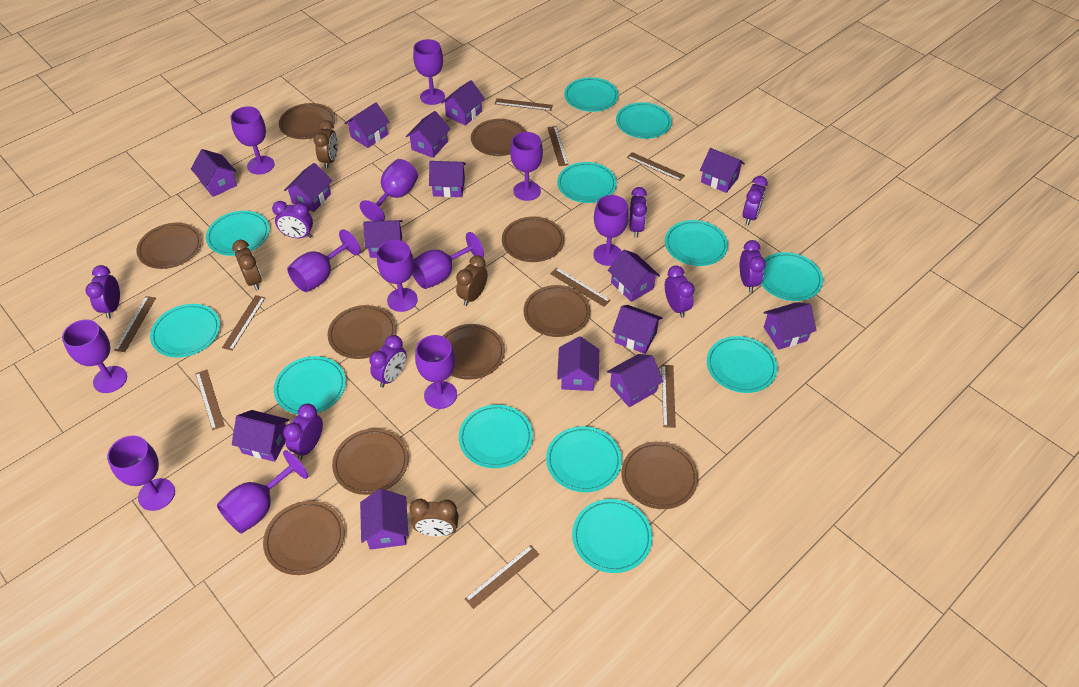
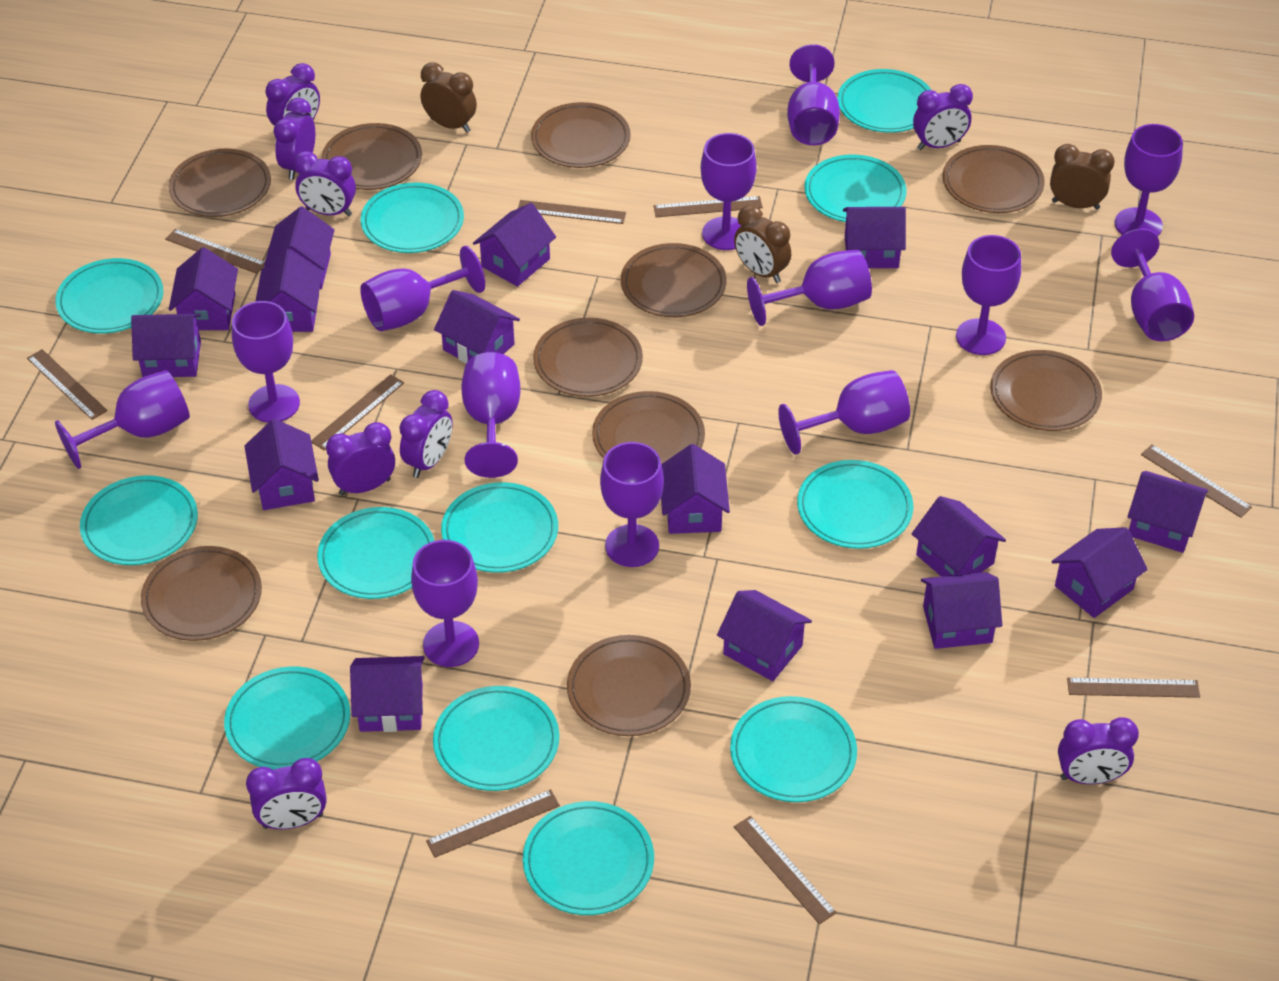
brown clock: [232,240,262,290] [314,120,338,169] [409,499,458,536] [456,255,488,306] = 4 -> [420,62,477,133] [734,205,791,283] [1050,144,1115,210] = 3
purple goblet: [62,319,127,393] [107,436,175,511] [217,450,308,534] [230,106,275,175] [287,229,361,292] [360,159,418,221] [377,240,418,312] [412,232,484,289] [413,39,445,105] [415,335,457,409] [510,132,543,201] [593,195,629,266] = 12 -> [55,370,190,469] [232,301,300,423] [360,246,485,331] [411,540,479,667] [461,352,520,478] [600,442,664,567] [701,133,757,250] [747,250,872,326] [778,370,910,455] [787,44,840,145] [956,235,1021,355] [1111,228,1194,341] [1115,124,1183,236] = 13

